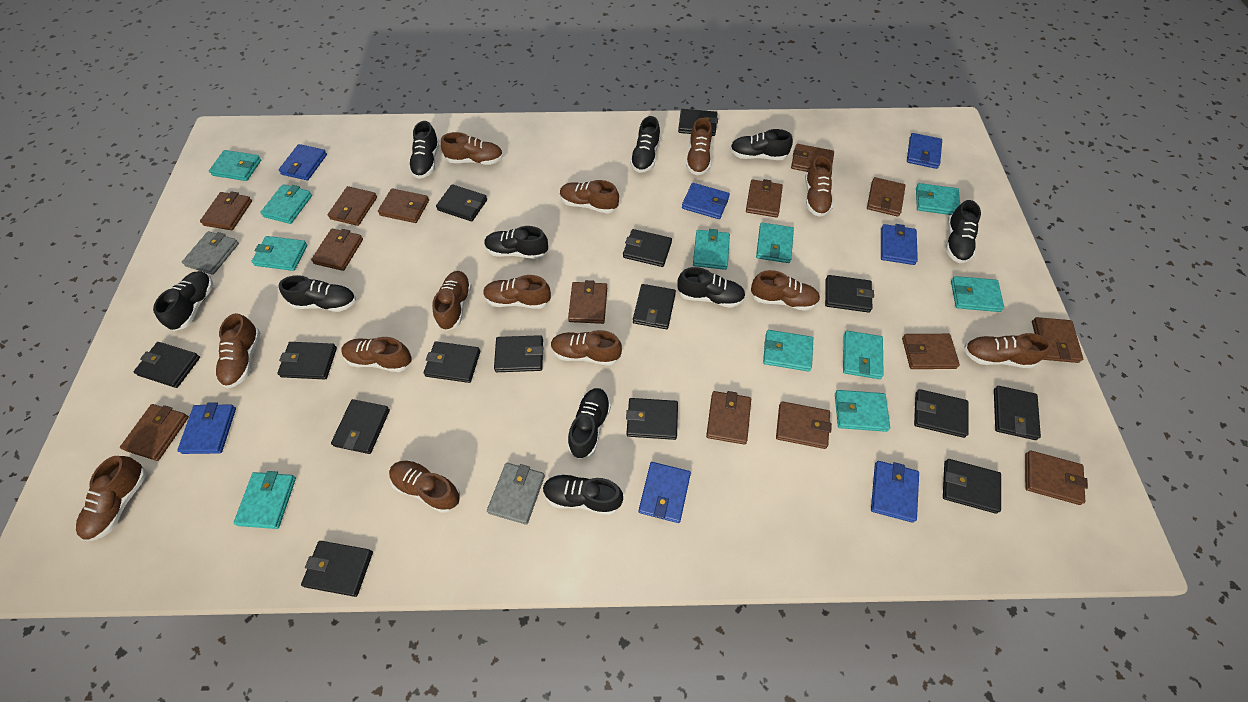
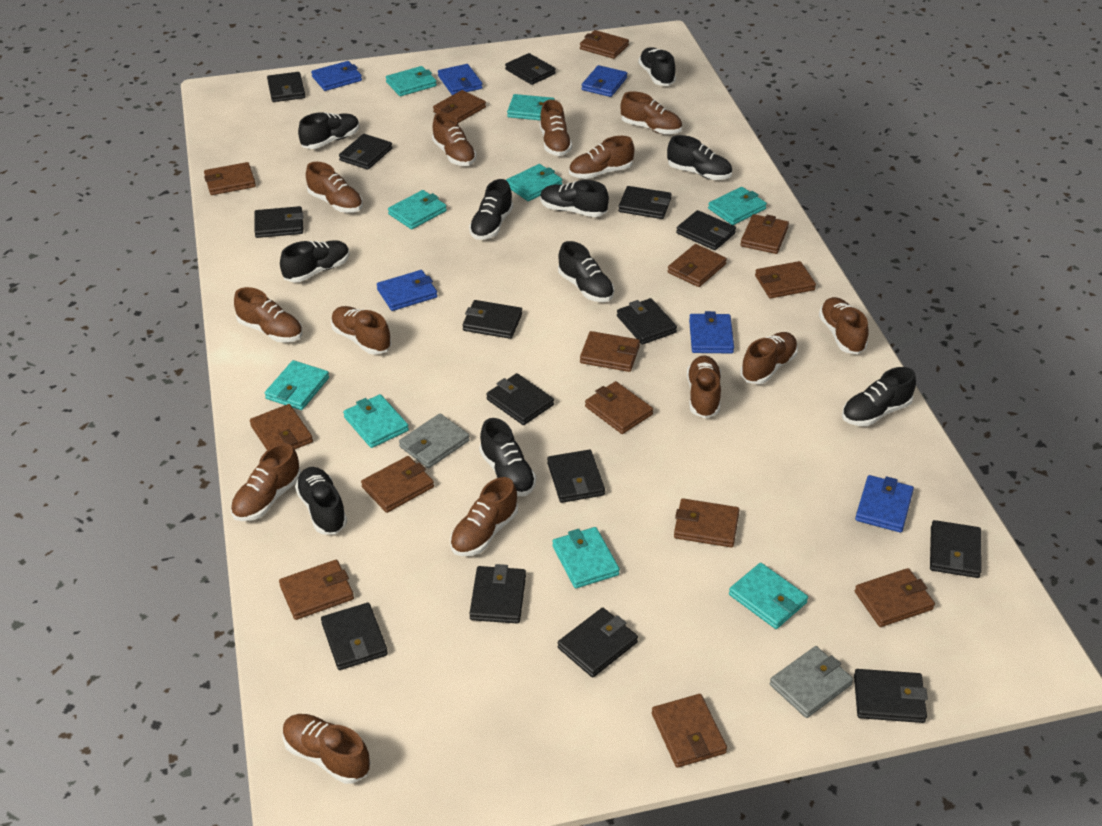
blue wallet: [177,402,236,454] [279,144,327,180] [639,462,691,523] [682,183,730,219] [871,461,919,523] [881,224,918,265] [907,133,942,169] = 7 -> [311,61,362,91] [377,270,437,311] [438,64,483,95] [581,65,627,97] [689,311,734,354] [855,475,914,533] = 6
turquoise wallet: [209,150,261,181] [234,471,296,529] [251,236,308,271] [260,184,312,224] [693,229,730,270] [756,223,794,263] [763,330,813,372] [835,390,890,432] [843,331,884,379] [916,183,960,215] [951,276,1004,312] = 11 -> [265,360,329,410] [343,394,409,448] [386,66,437,96] [388,190,447,229] [506,164,562,201] [507,94,555,121] [552,527,620,588] [708,187,767,225] [729,563,808,629] = 9

